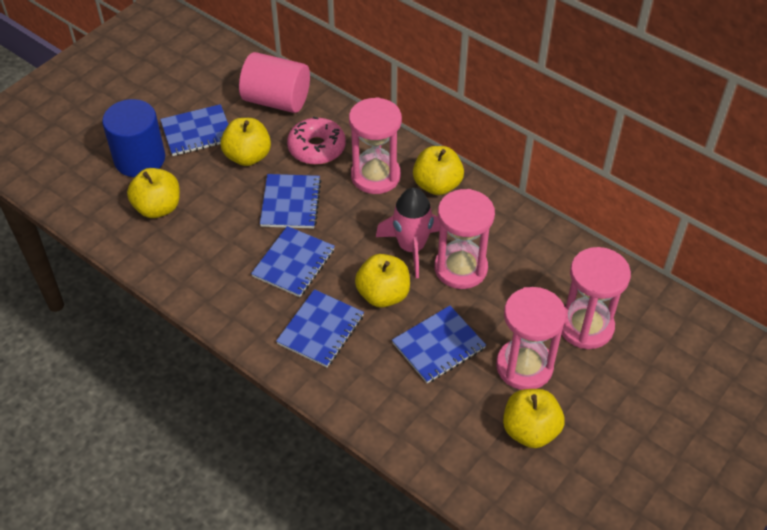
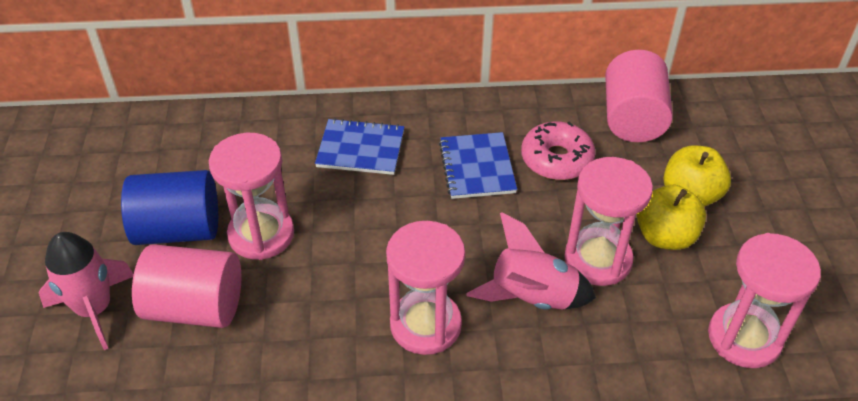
blue notebook: [160,104,229,156] [251,226,335,297] [260,174,321,229] [276,289,364,368] [392,306,486,383] = 5 -> [315,118,404,175] [439,132,517,199] = 2
pink cylinder: [239,52,310,113] = 1 -> [132,244,241,328] [605,50,673,142] = 2
pink rocket: [376,188,440,278] = 1 -> [39,232,134,350] [467,212,596,310] = 2
yellow apple: [127,168,180,218] [220,118,271,166] [355,254,410,308] [413,146,464,195] [503,389,564,448] = 5 -> [637,185,706,250] [663,145,731,207] = 2

